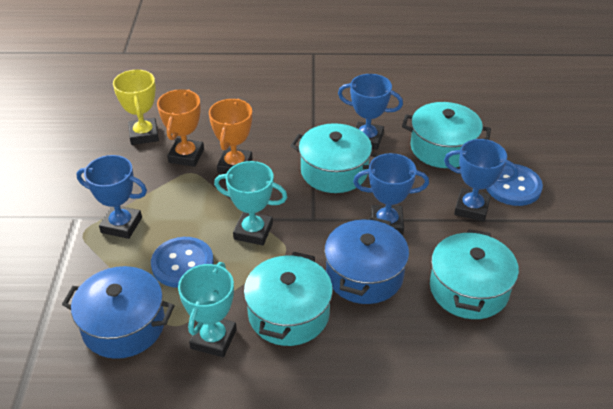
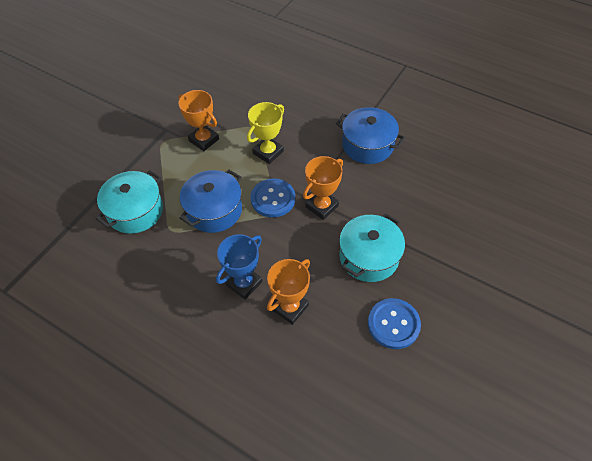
blue trophy: [76,155,147,239] [338,74,403,150] [353,153,429,235] [444,139,518,222] = 4 -> [216,234,262,300] = 1
orange trophy: [157,89,204,167] [209,99,252,174] = 2 -> [178,90,219,151] [267,259,310,325] [303,156,343,220] = 3
turquoise pot: [244,252,333,346] [290,123,380,193] [402,102,491,168] [430,229,519,319] = 4 -> [96,170,163,234] [339,213,405,282] = 2
turquoise trophy: [178,262,237,357] [214,161,287,245] = 2 -> none = 0

